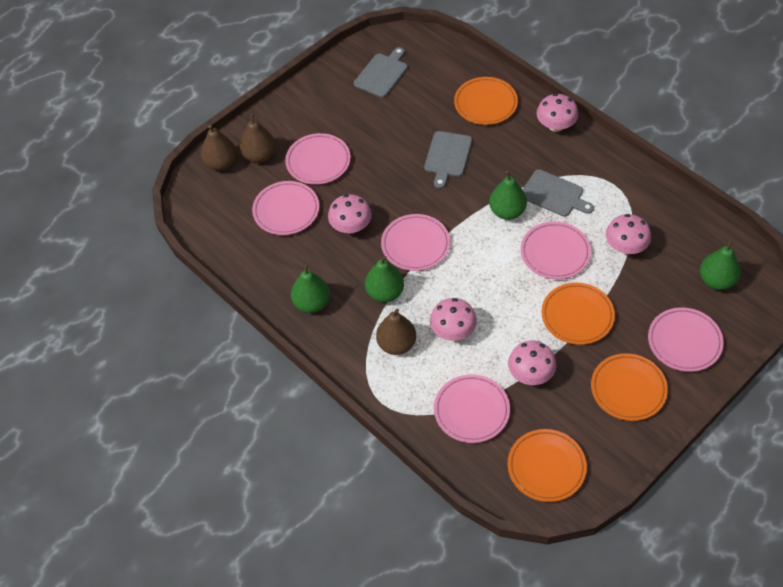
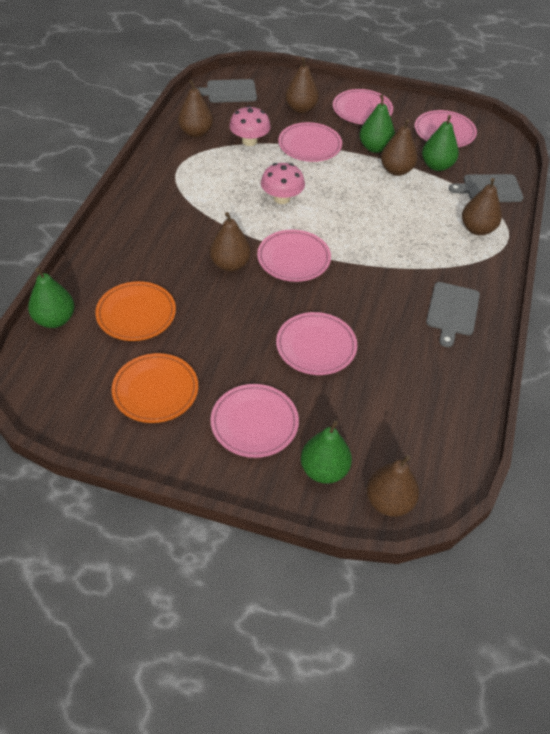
brown pear: [201,125,237,171] [240,114,276,163] [376,309,416,355] = 3 -> [178,80,213,138] [210,212,251,272] [285,58,319,114] [366,455,419,517] [381,119,418,176] [462,178,502,235] = 6
orange plate: [454,77,518,125] [508,429,587,502] [541,283,615,345] [591,353,668,421] = 4 -> [95,281,176,341] [112,353,198,423] = 2
pink mushroom: [328,194,372,234] [430,298,477,341] [508,341,556,385] [537,93,578,132] [606,214,651,254] = 5 -> [229,106,271,146] [261,163,305,204] = 2

